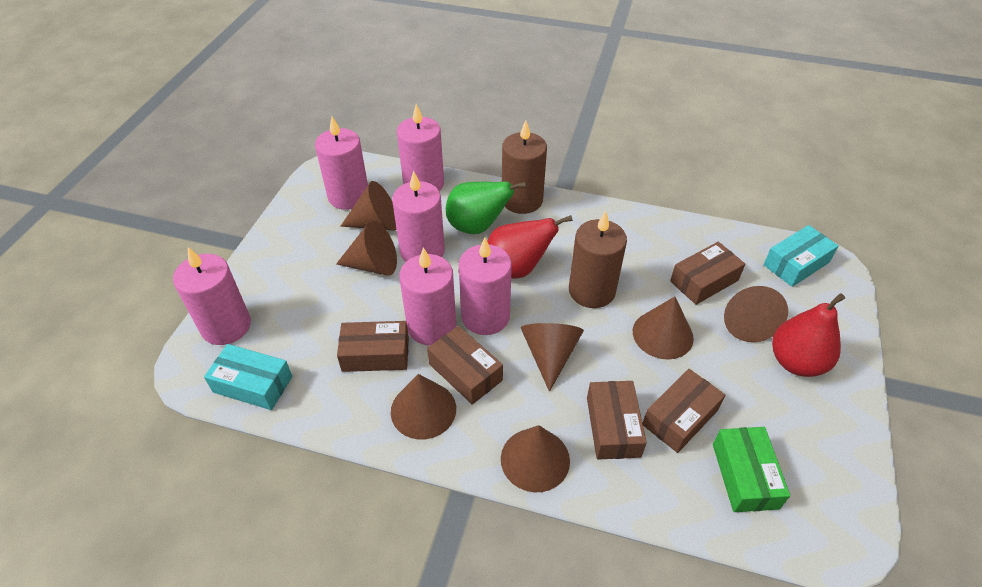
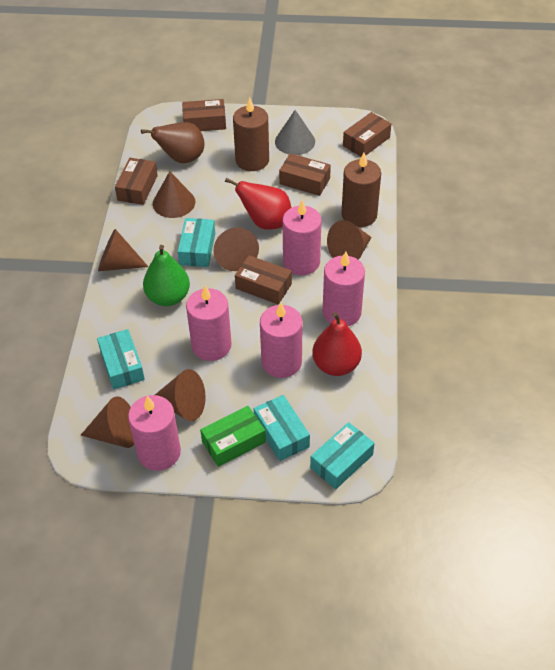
brown cone: [336,221,397,276] [340,181,396,231] [391,374,456,440] [501,425,570,492] [521,323,584,392] [633,297,694,360] [724,286,788,342] = 7 -> [81,396,134,448] [98,229,148,271] [153,171,195,218] [155,369,206,421] [214,228,259,271] [327,220,372,260] = 6
brown pear: none = 0 -> [141,122,204,163] = 1
grey cone: none = 0 -> [275,110,315,155] = 1
pink candle: [173,247,251,345] [315,116,368,210] [392,170,445,262] [397,104,444,191] [399,247,456,346] [459,238,512,335] = 6 -> [128,395,181,471] [186,286,231,361] [260,302,303,378] [283,200,321,275] [323,251,365,326] = 5
turquoise box: [204,344,292,410] [763,225,838,287] = 2 -> [97,329,145,390] [178,218,215,267] [254,395,310,461] [310,422,375,489] = 4

